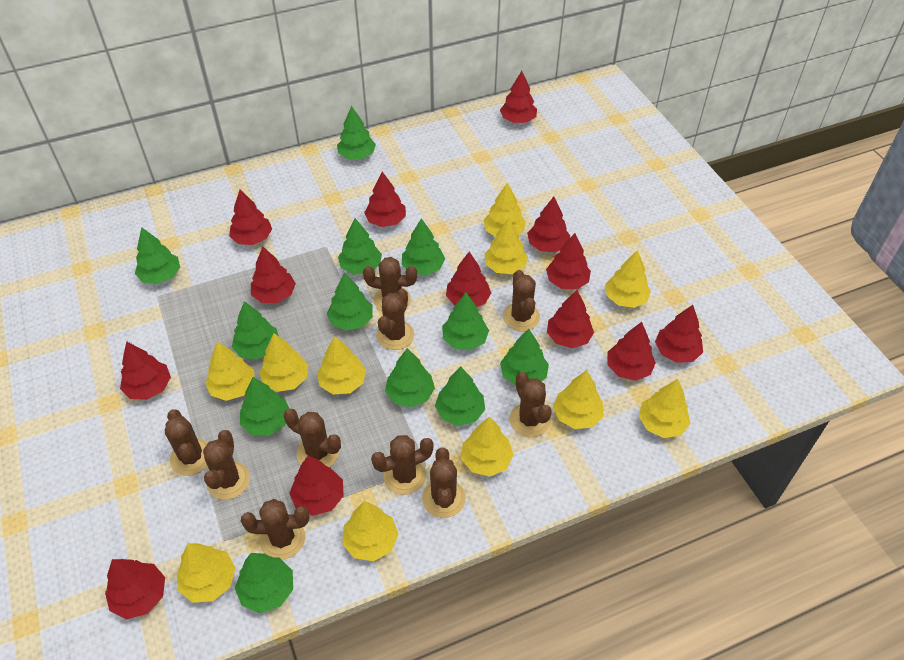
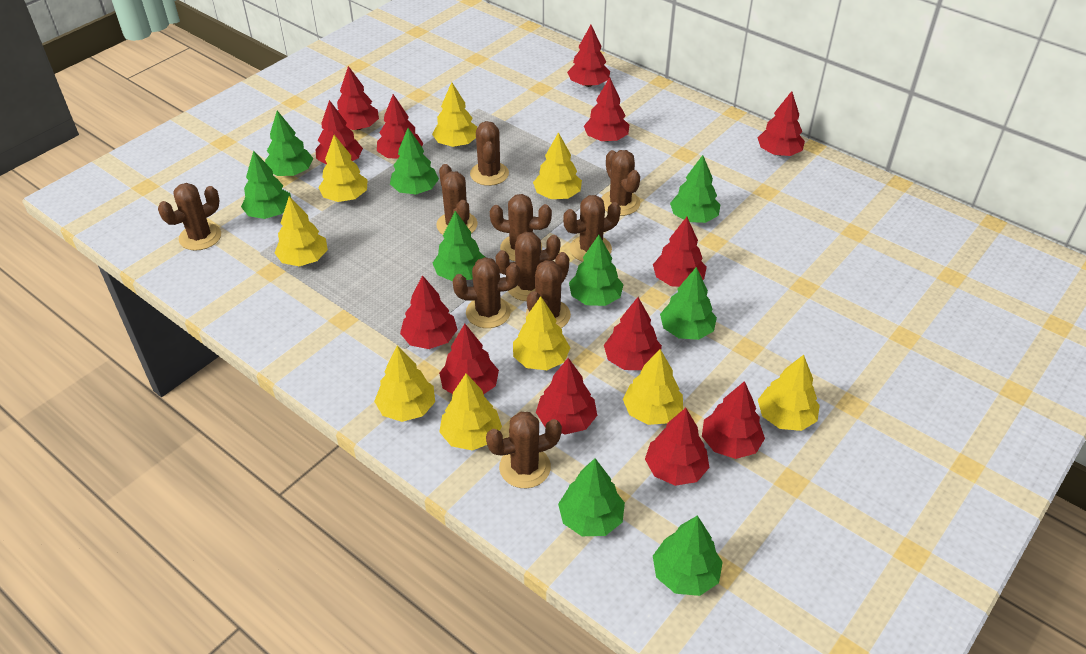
green tree: [135,227,180,284] [232,301,279,360] [235,553,293,613] [240,377,289,435] [327,272,373,331] [337,106,376,159] [338,218,382,274] [385,348,435,407] [402,218,445,275] [435,367,485,426] [442,293,489,350] [500,329,549,386] = 12 -> [241,150,291,219] [265,111,313,176] [390,128,439,194] [433,211,485,281] [558,458,625,536] [569,235,624,306] [653,515,723,596] [660,267,717,340] [670,155,720,223] = 9
yellow tree: [177,543,236,603] [205,342,255,401] [259,333,308,392] [317,336,366,394] [342,501,399,561] [461,417,514,477] [484,183,526,237] [484,218,528,274] [553,370,604,429] [605,250,651,308] [639,379,690,438] = 11 -> [274,196,328,266] [318,135,368,202] [374,345,435,422] [432,82,477,147] [439,374,502,451] [513,296,570,370] [533,132,582,199] [623,349,683,425] [758,355,820,431] = 9

